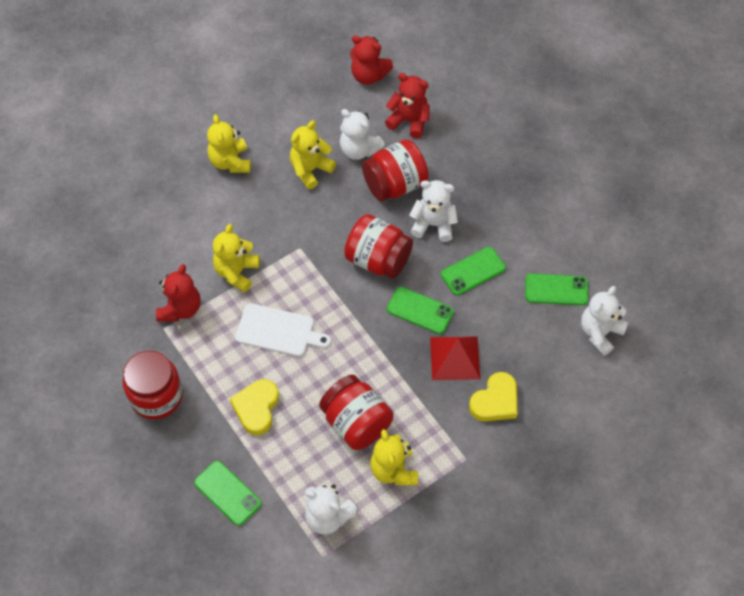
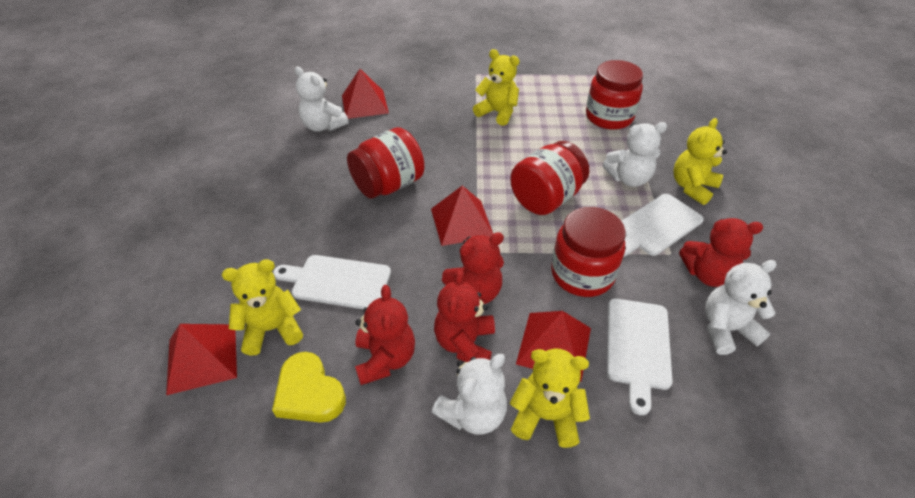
green phone: [194,461,262,526] [387,287,454,334] [441,247,506,295] [525,273,588,305] = 4 -> none = 0
red pyramid: [430,336,480,380] = 1 -> [166,324,237,395] [342,69,389,119] [431,186,493,246] [516,311,591,382] = 4
red teddy bear: [156,264,201,322] [350,35,393,85] [385,73,430,139] = 3 -> [355,285,415,385] [434,269,495,362] [442,232,504,303] [679,218,763,287] = 4
white cutting board: [235,303,331,357] = 1 -> [273,255,391,309] [607,298,673,415] [622,194,704,257] = 3
yellow heart: [230,379,279,435] [469,372,518,422] = 2 -> [272,352,346,423] = 1

